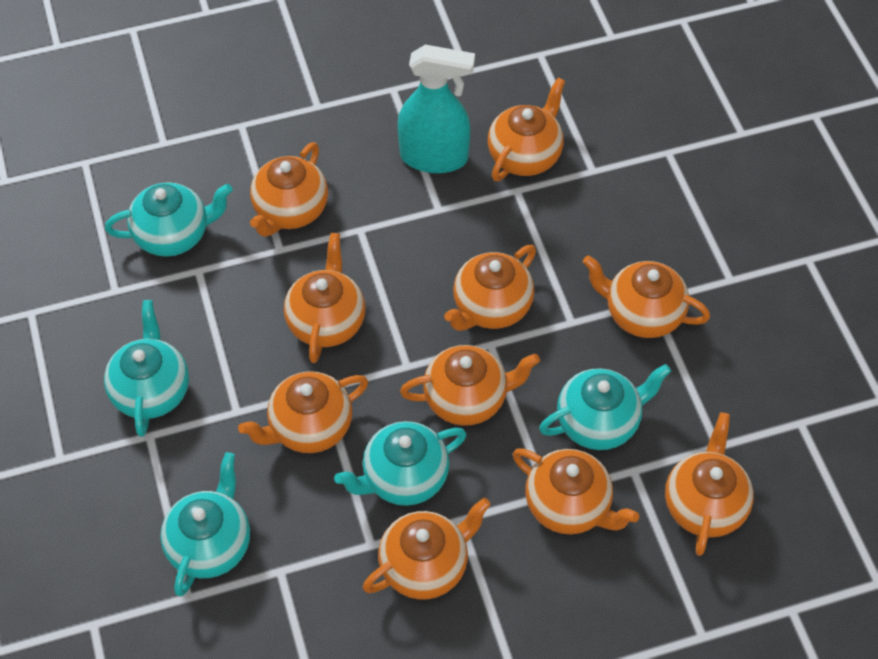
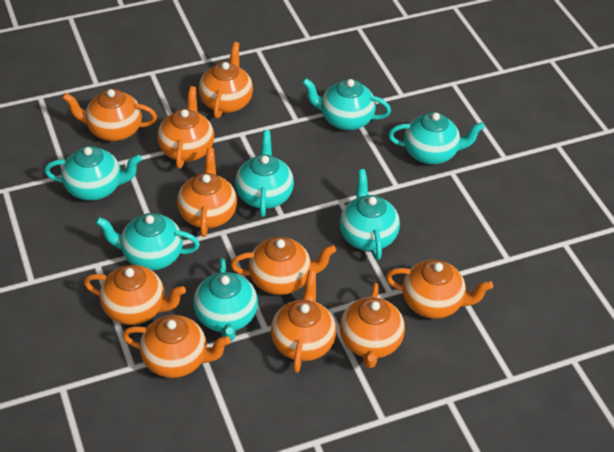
turquoise spray bottle: [398,45,475,173] = 1 -> none = 0
turquoise teapot: [104,300,189,437] [105,182,233,257] [160,452,250,596] [334,421,467,506] [539,364,671,450] = 5 -> [44,146,142,201] [95,213,200,270] [193,258,258,341] [235,130,294,217] [302,78,391,130] [340,169,400,260] [388,112,485,164] = 7

